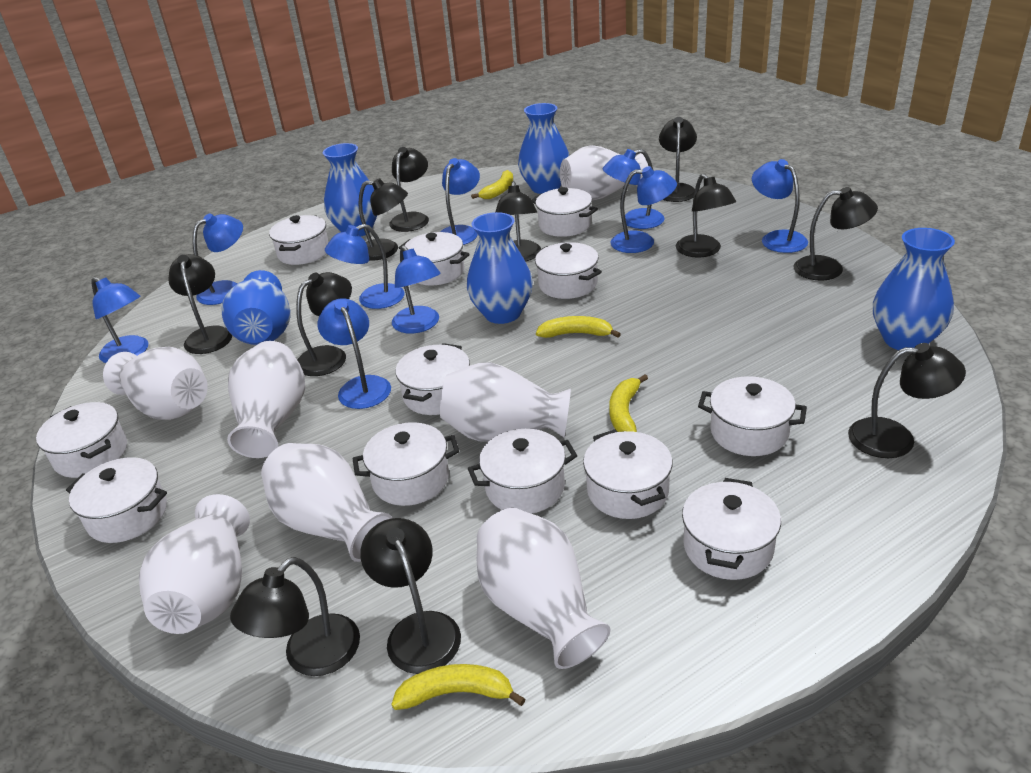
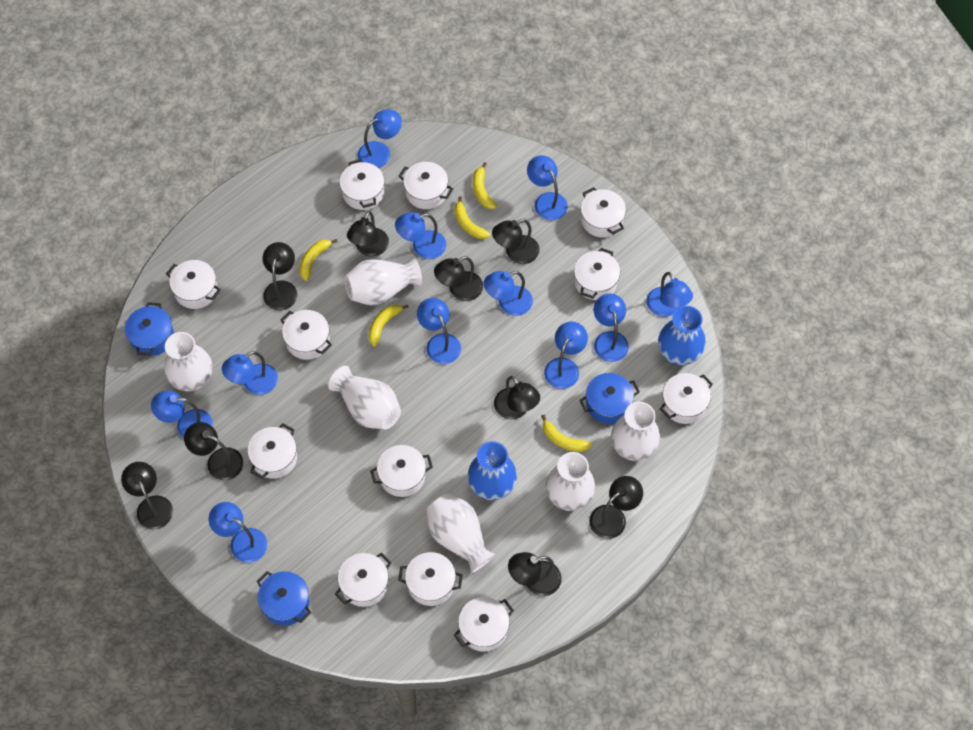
black lamp: [168,254,232,354] [230,557,360,676] [296,272,352,376] [358,178,408,261] [360,518,461,674] [389,147,429,232] [496,181,541,262] [659,117,697,202] [676,174,736,258] [794,187,878,281] [848,343,966,458] = 11 -> [121,462,173,530] [184,422,243,480] [263,242,297,310] [347,211,389,257] [434,256,483,301] [492,219,540,264] [494,376,540,419] [508,552,562,596] [589,476,643,539] = 9
blue lamp: [91,277,148,363] [192,213,243,305] [318,298,391,409] [325,224,404,309] [392,245,441,334] [441,158,480,245] [602,149,664,229] [610,166,677,253] [752,159,808,253] = 9 -> [151,391,213,438] [208,502,267,563] [222,351,278,395] [358,110,402,168] [395,212,446,259] [417,298,461,364] [484,271,533,316] [527,155,568,220] [544,322,588,389] [593,293,629,362] [646,272,693,317] = 11
blue pot: none = 0 -> [125,302,174,356] [257,571,311,625] [579,373,640,424] = 3
blue vase: [222,270,290,345] [323,143,377,237] [467,212,533,324] [518,103,569,194] [873,228,955,350] = 5 -> [468,441,517,500] [658,306,706,365] = 2
white vase: [103,347,208,420] [139,494,250,634] [227,341,305,458] [261,443,392,562] [440,362,571,442] [477,508,611,669] [560,145,648,201] = 7 -> [164,332,213,391] [328,366,401,429] [344,258,422,306] [426,493,496,574] [546,452,595,511] [611,402,660,461] = 6
yellow banana: [391,664,525,710] [471,170,513,199] [536,316,621,338] [609,374,648,432] = 4 -> [299,239,338,281] [368,304,409,347] [455,196,490,239] [473,162,497,209] [541,415,592,452] = 5

